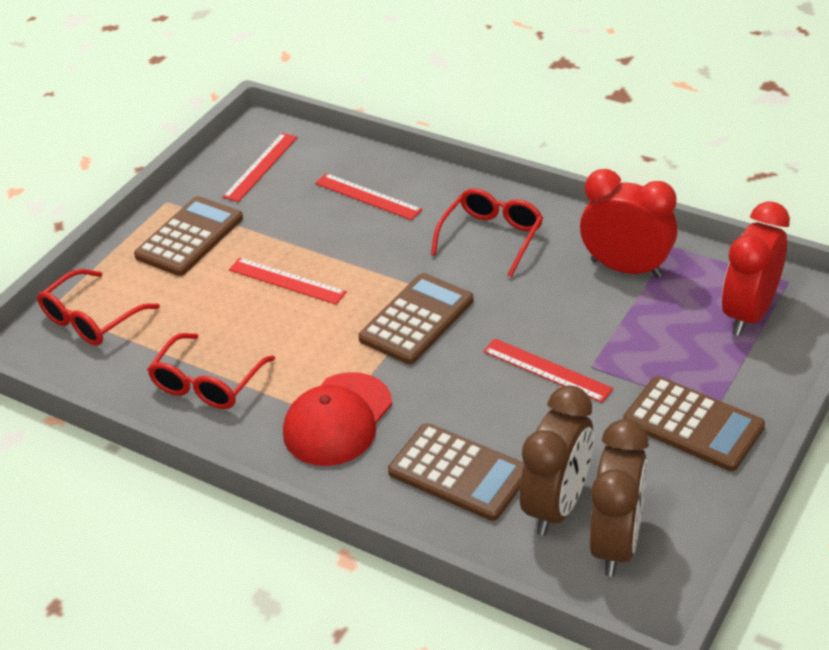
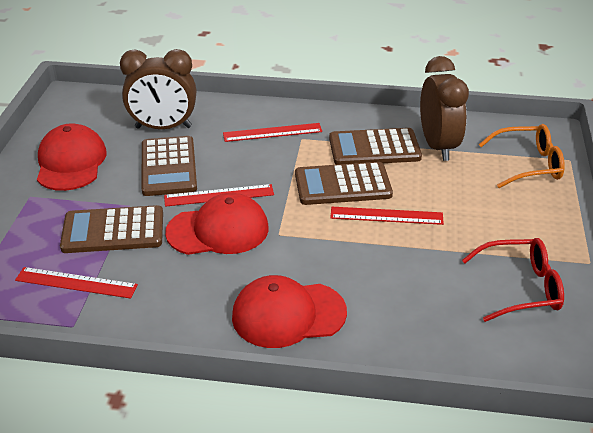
orange glasses: none = 0 -> [479,124,565,188] = 1
red cap: [283,372,392,466] = 1 -> [37,124,107,191] [165,193,269,255] [232,275,347,348] = 3
red clock: [580,169,677,278] [722,201,790,336] = 2 -> none = 0
red glasses: [37,269,160,346] [147,333,275,409] [431,188,543,277] = 3 -> [462,238,564,322] = 1

